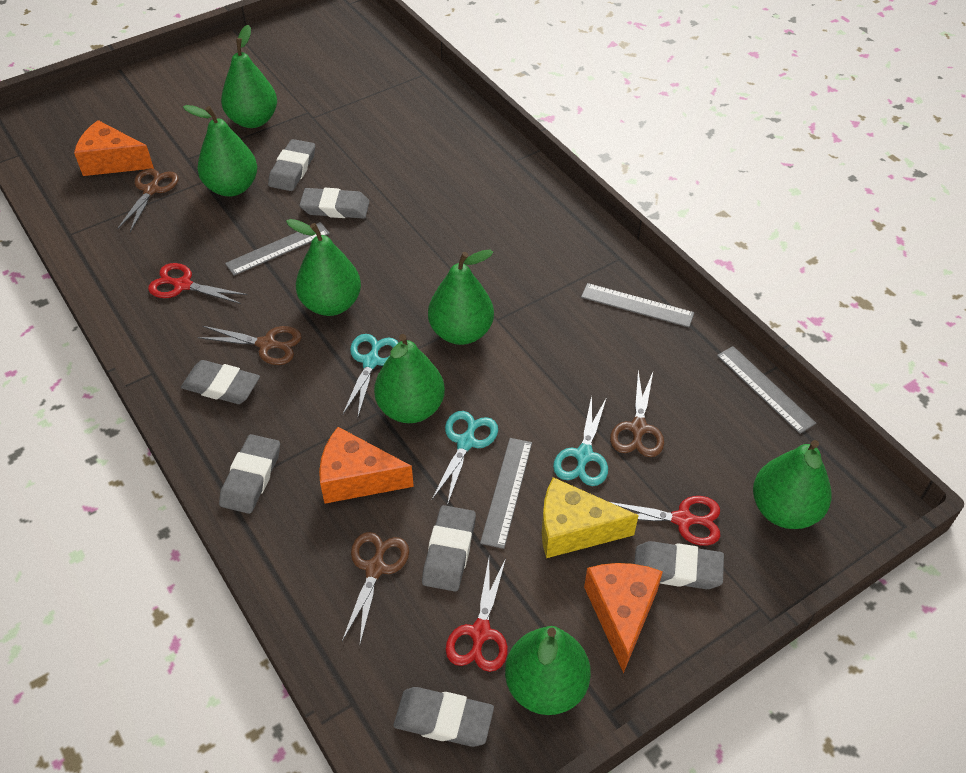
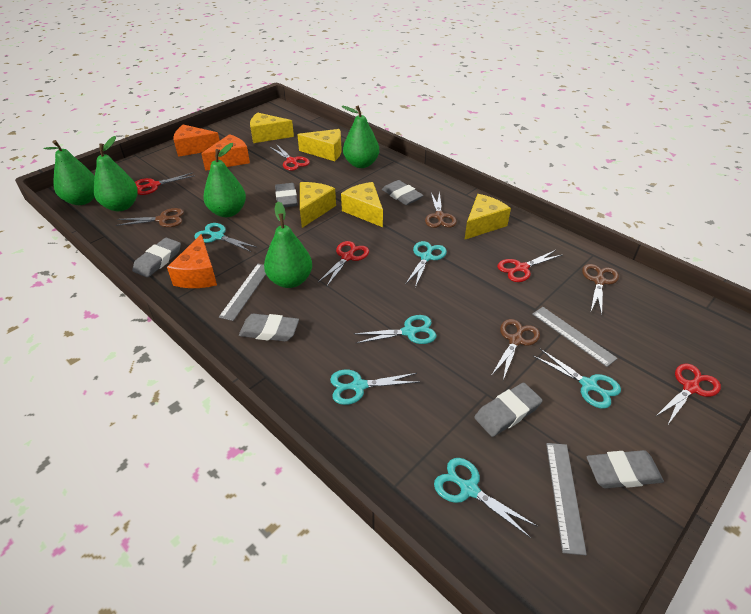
green pear: [183,105,257,196] [221,25,277,128] [286,219,361,316] [374,334,445,423] [428,250,494,345] [505,626,591,715] [753,440,832,529] = 7 -> [43,140,95,205] [93,136,138,211] [203,143,246,217] [264,201,312,288] [342,105,379,168] = 5
grey eraser: [181,360,260,404] [219,434,280,514] [268,139,315,191] [300,188,370,219] [394,687,494,747] [422,505,476,592] [634,541,724,589] = 7 -> [132,237,181,278] [239,314,299,342] [275,183,298,208] [382,180,424,205] [474,383,543,437] [587,450,664,488] = 6
grey ruler: [225,222,330,276] [480,438,532,549] [581,283,694,327] [717,346,816,434] = 4 -> [219,264,266,321] [532,307,618,367] [546,443,587,555] = 3
red scissors: [148,263,247,304] [445,558,508,672] [610,496,720,546] = 3 -> [135,173,194,195] [270,144,310,171] [317,241,369,286] [497,250,562,282] [655,364,721,426] = 5
turquoise scissors: [343,334,399,416] [432,411,498,505] [553,396,608,486] = 3 -> [194,223,256,252] [330,370,419,405] [355,315,437,344] [405,241,447,288] [434,458,538,538] [533,349,621,409] = 6
yellow cheese: [542,477,639,558] = 1 -> [250,112,294,143] [297,129,341,161] [300,182,336,228] [341,182,383,227] [464,194,511,240] = 5

